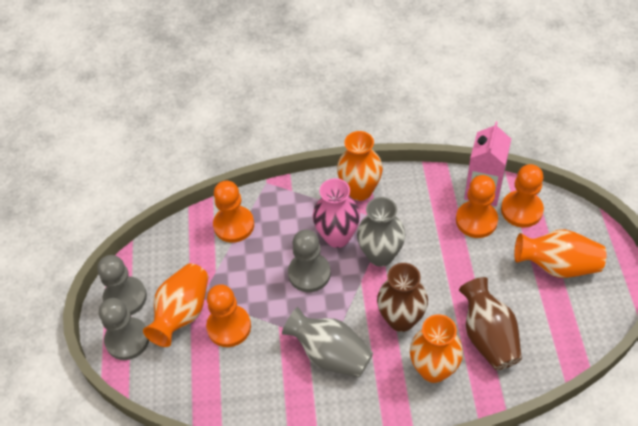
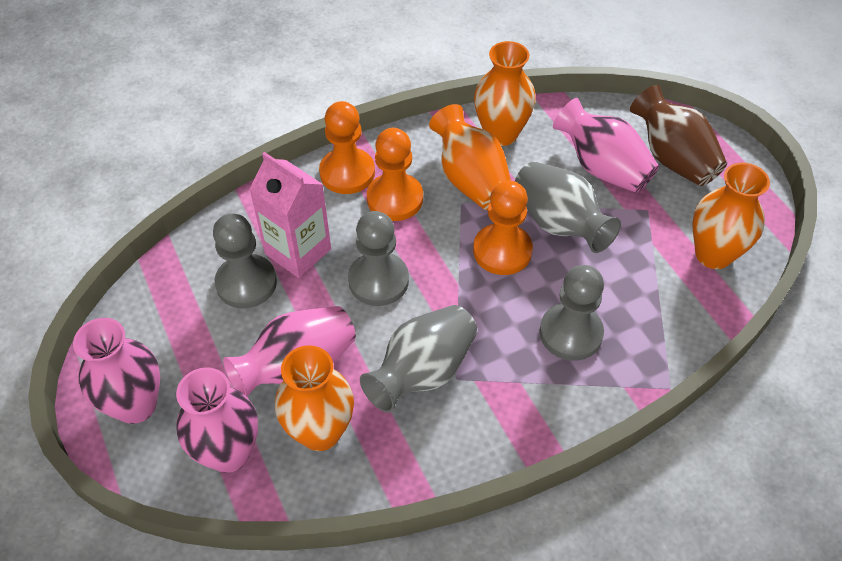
brown vase: [377,263,428,332] [459,277,522,370] = 2 -> [630,85,727,186] = 1
orange pawn: [206,284,251,347] [213,181,254,243] [456,175,498,238] [501,164,544,227] = 4 -> [319,101,375,194] [367,128,423,221] [473,181,533,275] = 3
pink vase: [313,178,360,248] = 1 -> [73,318,160,424] [176,367,258,473] [223,306,356,397] [553,98,659,193] = 4

